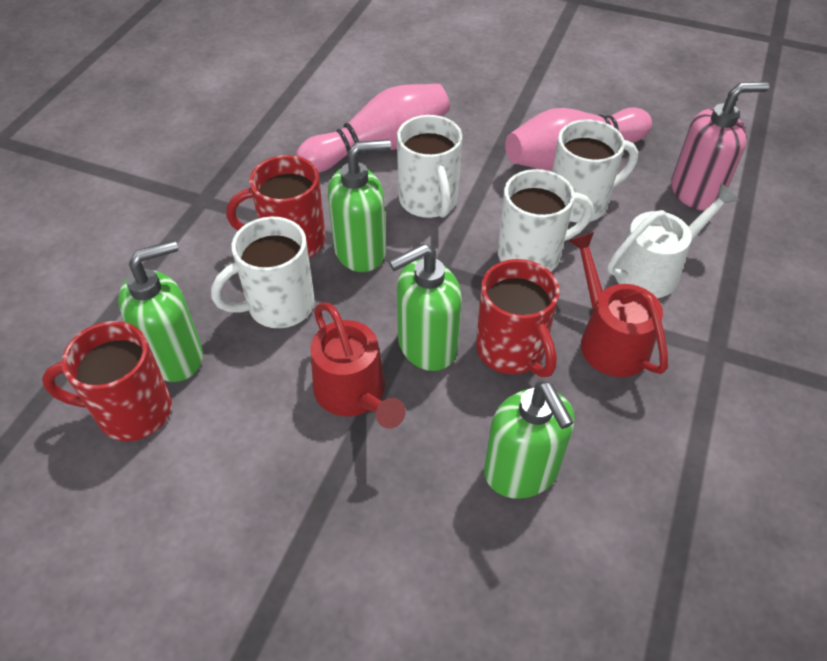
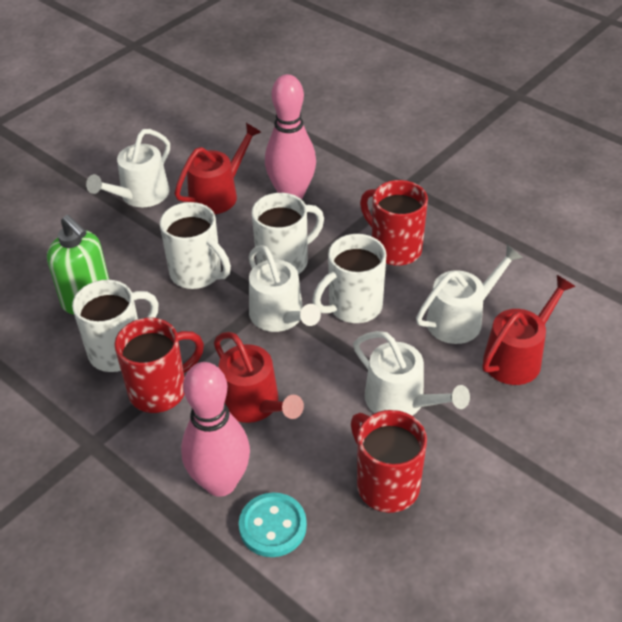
green soap dispenser: [118,240,203,382] [328,139,391,272] [389,243,462,371] [484,381,575,499] = 4 -> [47,215,109,315] = 1
pink soap dispenser: [671,82,769,211] = 1 -> none = 0
red watering can: [310,302,406,429] [568,232,668,377] = 2 -> [175,123,261,214] [214,332,304,423] [482,275,576,385] = 3
turquoise button: none = 0 -> [239,492,307,557] = 1
white watering can: [607,184,740,298] = 1 -> [86,129,170,207] [248,245,321,332] [353,331,470,416] [416,245,523,344] = 4

